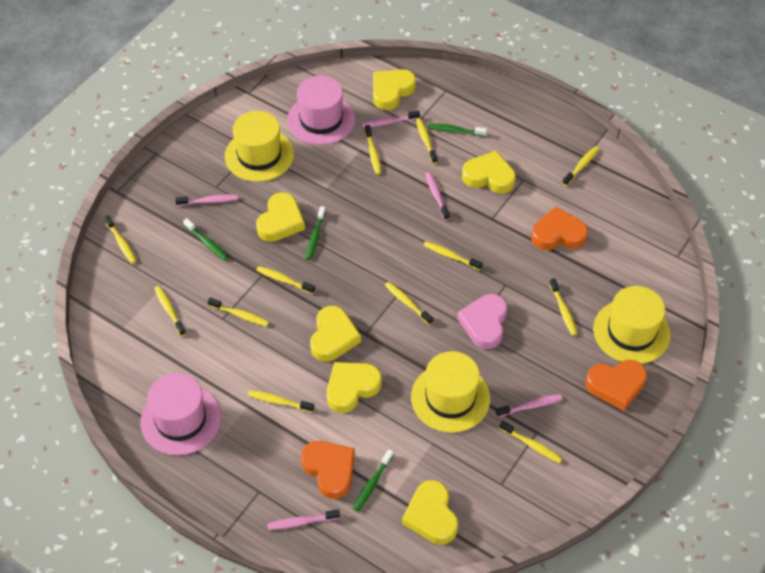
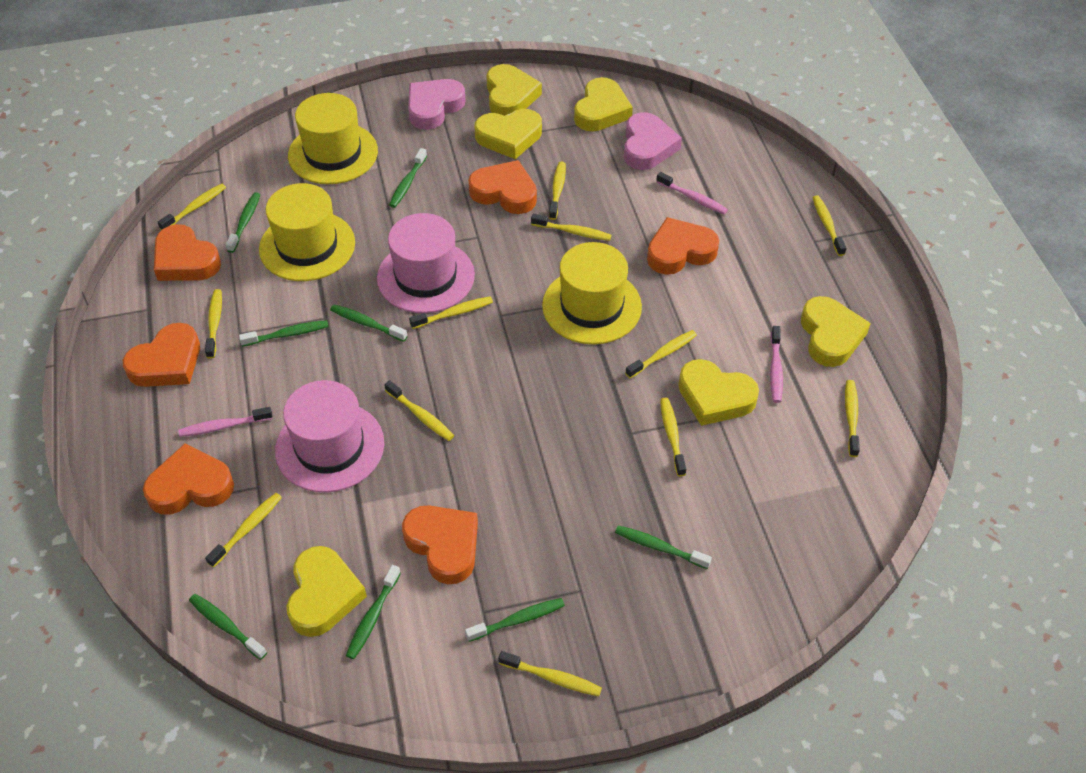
green toothbrush: [183,218,228,261] [305,206,326,260] [353,449,394,512] [428,123,487,137] = 4 -> [189,594,267,660] [226,192,261,253] [239,320,329,347] [330,304,407,342] [346,565,401,659] [389,148,427,208] [465,598,565,642] [615,525,712,569] = 8
orange heart: [301,441,355,499] [531,207,588,250] [586,360,647,411] = 3 -> [123,323,200,387] [143,444,234,515] [154,224,221,281] [402,505,478,584] [468,160,537,214] [647,217,719,275] = 6
pink heart: [457,294,507,349] = 1 -> [408,79,466,130] [624,112,682,170] = 2
pink toothbrush: [175,195,238,206] [267,509,340,530] [362,110,420,128] [425,172,450,220] [496,394,562,417] = 5 -> [178,407,272,437] [656,172,728,214] [770,326,783,403] = 3

